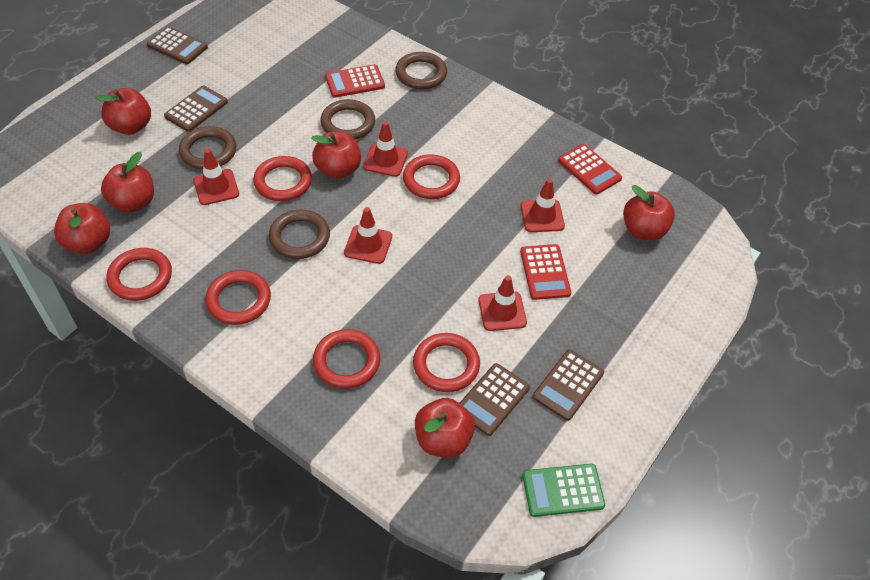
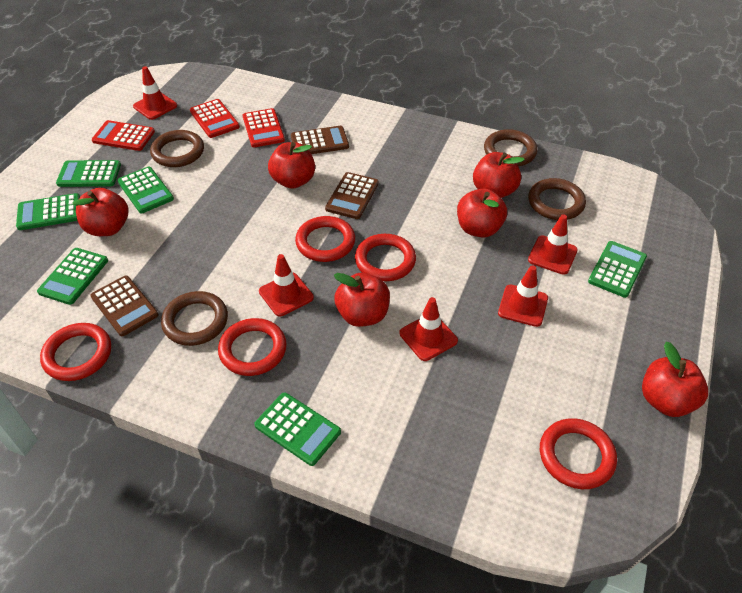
brown calculator: [147,26,208,64] [164,86,228,132] [460,363,530,436] [532,350,604,421] = 4 -> [90,275,159,336] [291,126,349,154] [325,172,379,219] = 3
green calculator: [522,464,605,517] = 1 -> [16,193,80,230] [37,248,108,305] [56,160,121,187] [118,167,174,213] [255,392,341,466] [588,241,647,298] = 6
red ring: [107,248,172,301] [205,270,271,325] [253,156,312,201] [313,329,380,389] [403,154,460,199] [413,333,480,392] = 6 -> [40,323,111,381] [218,318,287,376] [295,216,355,262] [355,234,416,281] [540,418,617,489] = 5

